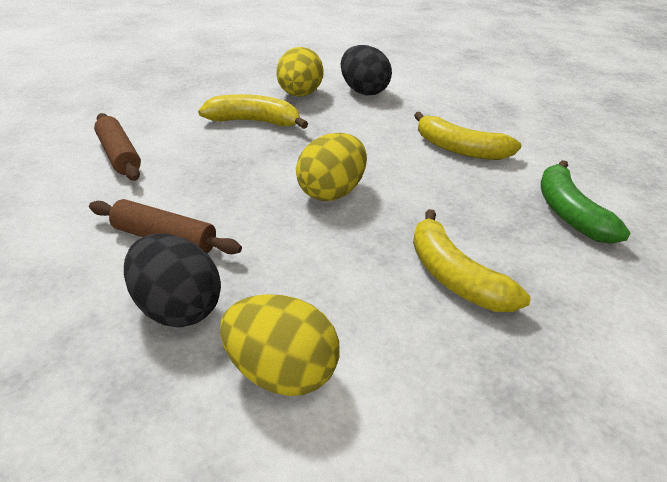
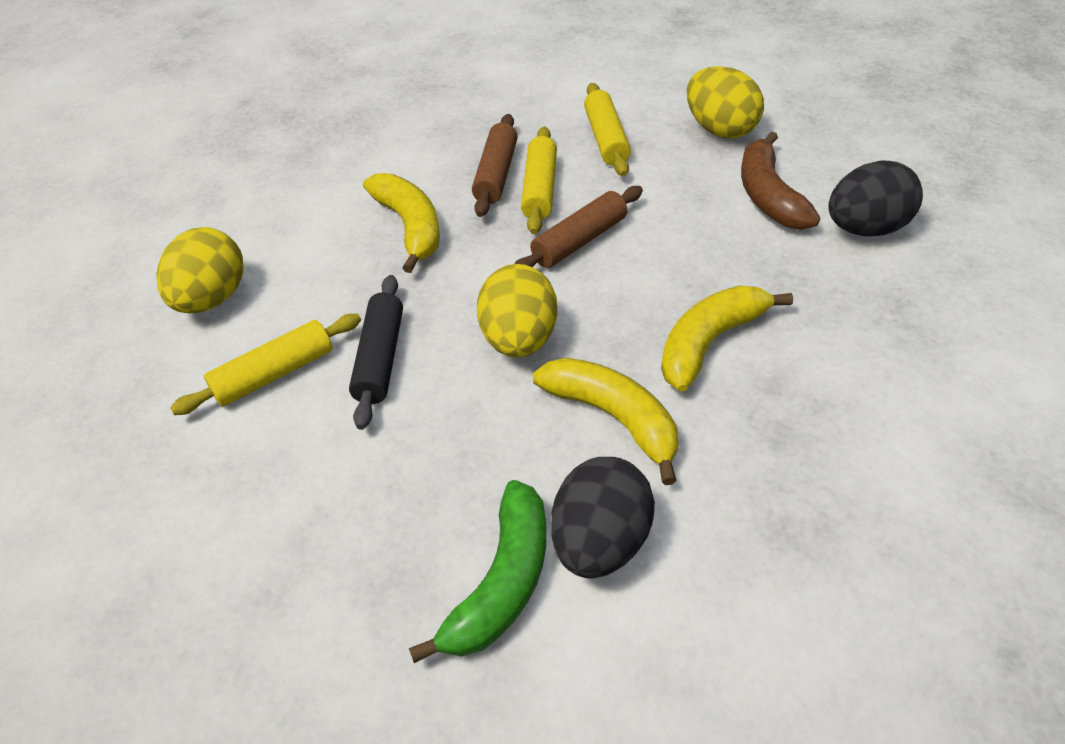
black rolling pin: none = 0 -> [349,275,403,430] = 1
brown banana: none = 0 -> [741,132,820,230] = 1
yellow rolling pin: none = 0 -> [170,314,361,415] [521,126,557,234] [584,83,631,176] = 3

